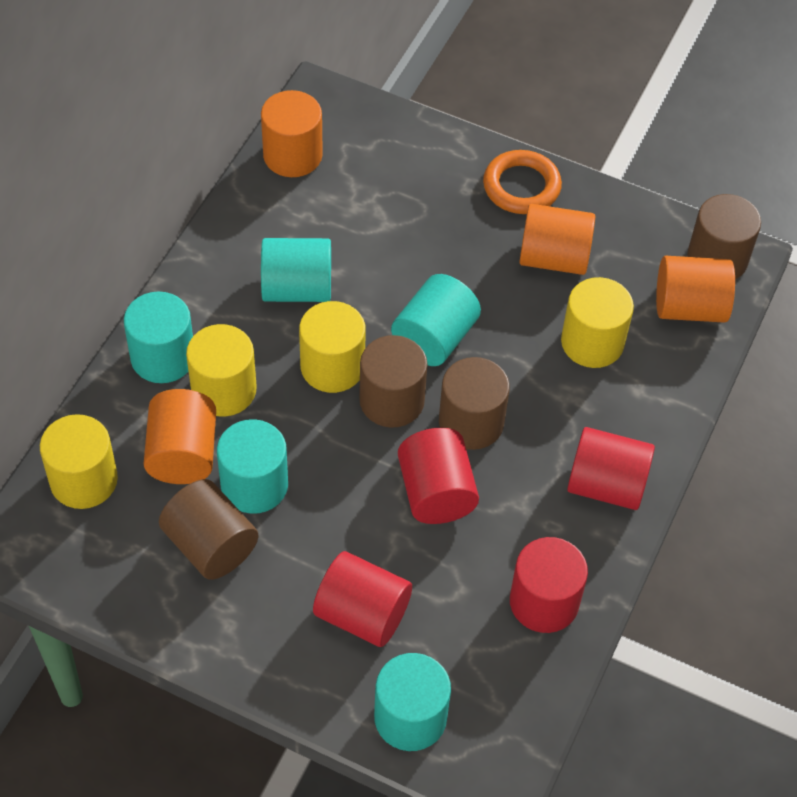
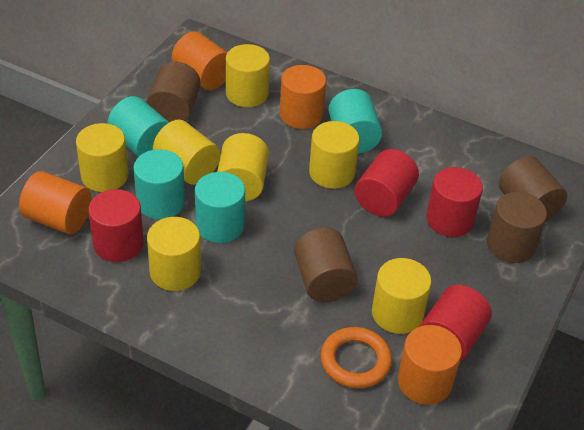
turquoise cylinder: [124,291,193,383] [217,419,288,514] [261,238,331,302] [374,653,451,751] [391,274,481,366] = 5 -> [108,96,169,157] [133,149,185,220] [195,172,245,243] [329,89,382,154] = 4
yellow cylinder: [40,414,118,509] [186,324,257,417] [299,301,366,393] [561,277,634,368] = 4 -> [76,123,128,192] [147,217,201,291] [153,120,220,185] [217,133,269,201] [226,44,270,107] [309,121,360,189] [372,258,432,334] = 7

